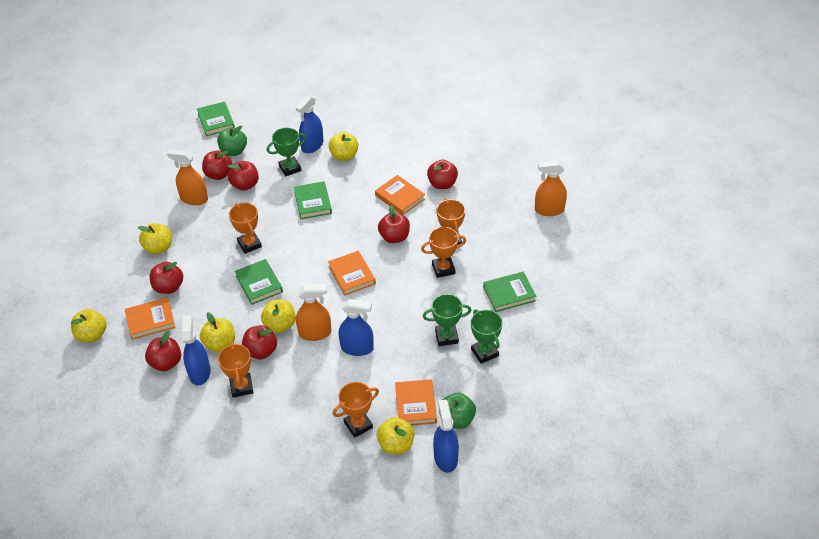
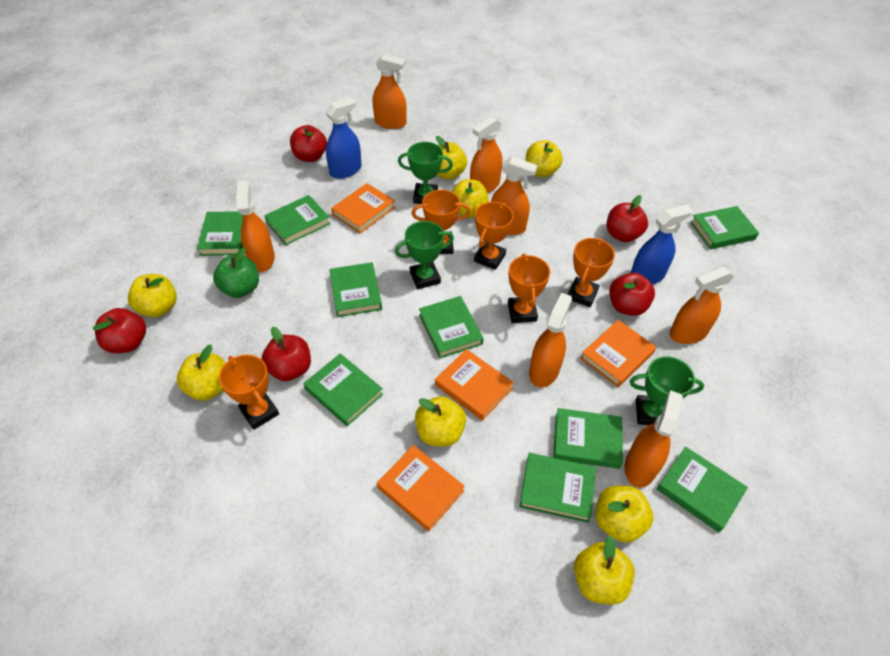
blue spray bottle: [182,315,211,386] [295,96,323,153] [339,299,374,356] [433,399,459,472] = 4 -> [325,97,362,179] [631,205,693,285] = 2
green apple: [217,126,247,156] [439,393,476,429] = 2 -> [213,247,259,298] = 1
green book: [197,102,235,136] [235,259,283,305] [294,181,332,219] [483,272,536,312] = 4 -> [197,211,243,256] [264,195,331,245] [303,354,383,426] [329,262,382,317] [419,296,484,358] [519,453,596,523] [553,408,623,469] [657,447,748,532] [690,206,759,249] = 9
orange spray bottle: [167,149,208,205] [296,284,331,341] [535,161,567,216] = 3 -> [236,181,275,272] [372,54,407,129] [470,116,502,193] [491,156,538,235] [529,293,572,387] [624,390,683,488] [670,267,734,344] = 7
red apple: [145,331,181,371] [150,262,183,294] [202,150,233,180] [228,161,259,191] [242,325,277,360] [378,205,410,243] [427,160,458,189] = 7 -> [93,308,146,353] [262,327,311,381] [290,125,327,162] [607,195,648,242] [609,273,655,316] = 5
yellow apple: [71,309,107,342] [137,223,172,254] [200,312,235,352] [261,300,296,333] [329,132,358,161] [377,417,415,454] = 6 -> [128,274,177,317] [177,345,226,401] [415,396,466,447] [436,136,467,180] [452,179,489,218] [526,140,563,178] [574,536,635,604] [596,486,653,543] = 8

